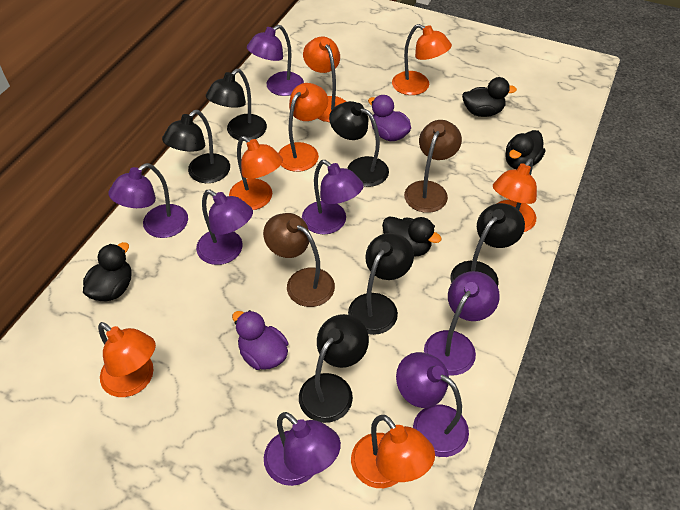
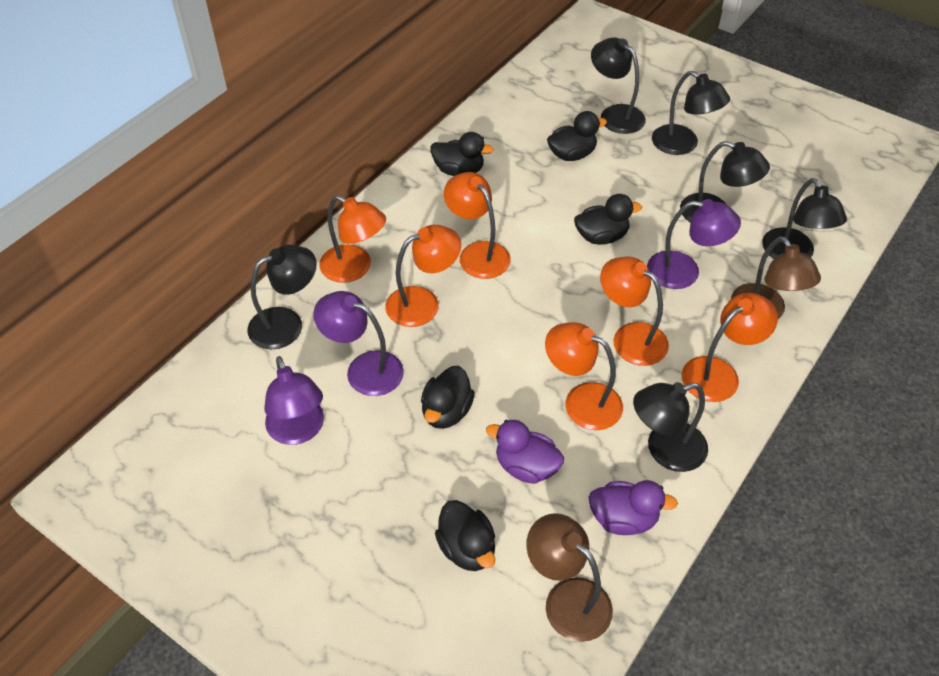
black duck: [83,242,131,301] [382,216,442,256] [462,77,517,117] [505,130,545,169] = 4 -> [421,366,475,429] [430,132,494,176] [435,500,495,571] [547,111,607,161] [574,194,642,245] = 5
orange lamp: [98,322,156,397] [229,136,283,210] [278,83,328,172] [303,36,347,122] [351,415,435,488] [392,24,452,95] [493,158,537,232] = 7 -> [319,195,386,283] [385,225,461,327] [444,172,511,279] [545,322,623,430] [600,256,669,366] [681,293,778,402] = 6
purple lamp: [108,163,188,238] [196,190,253,265] [247,25,304,96] [264,412,341,486] [302,160,363,234] [396,352,469,457] [424,271,500,376] = 7 -> [264,356,324,445] [313,291,404,396] [647,199,741,289] = 3

